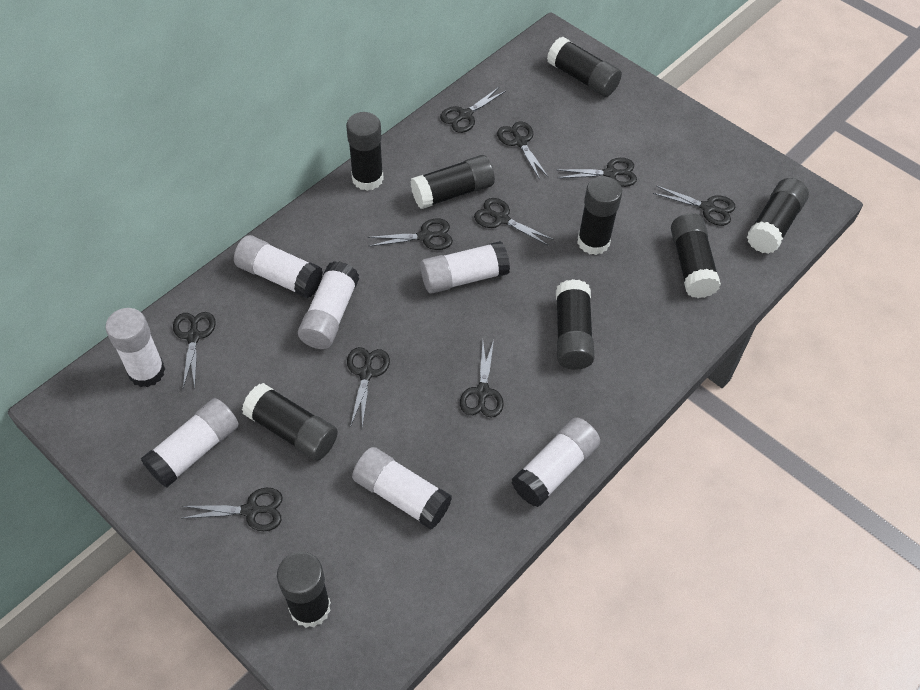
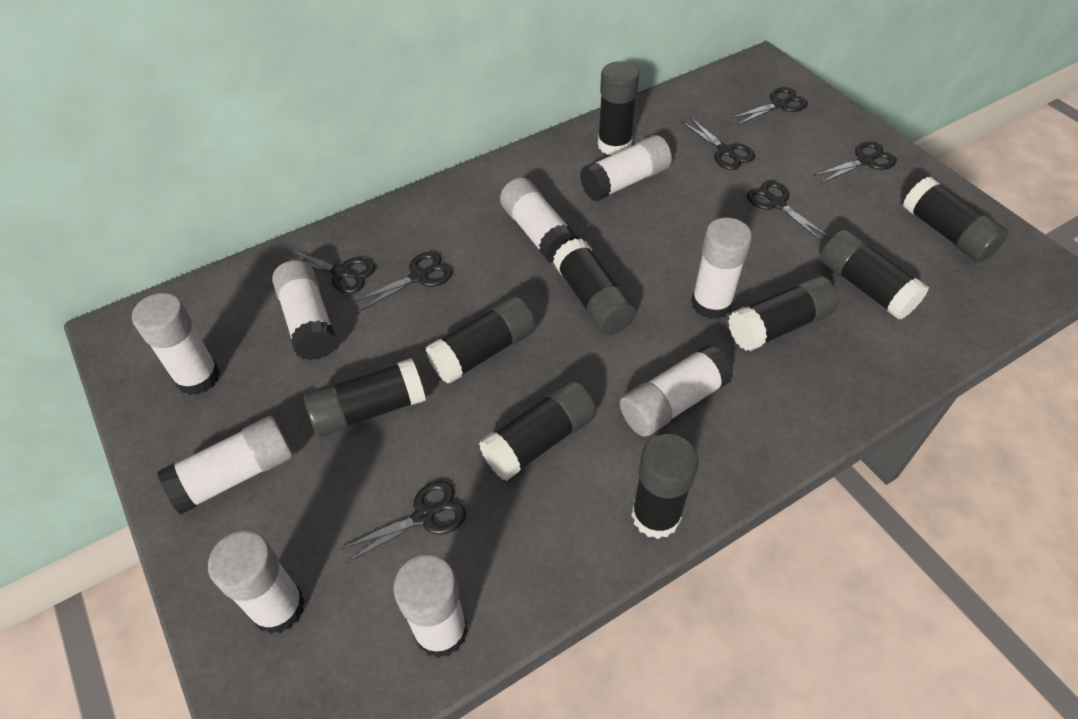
black scissors: [173,312,216,388] [182,488,283,531] [347,347,390,427] [367,218,453,250] [440,87,506,133] [460,340,504,418] [474,198,554,246] [497,122,548,179] [558,158,637,187] [653,185,736,226] = 10 -> [280,248,375,293] [340,481,466,563] [354,252,452,311] [682,117,755,170] [731,87,808,125] [747,181,830,242] [814,142,897,183] = 7
white glue stick: [105,308,165,387] [141,398,239,487] [234,235,323,298] [298,261,359,349] [352,447,452,529] [421,241,510,294] [512,417,600,507] = 7 -> [132,293,220,395] [157,416,293,514] [208,531,305,634] [272,260,337,360] [393,555,468,658] [500,178,579,262] [580,135,672,202] [620,344,733,437] [691,217,752,319] = 9

